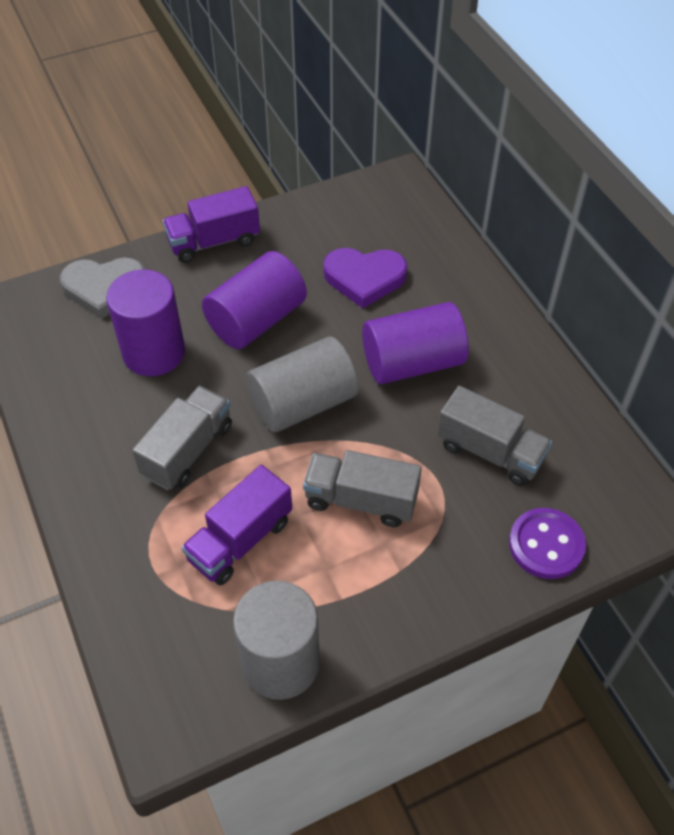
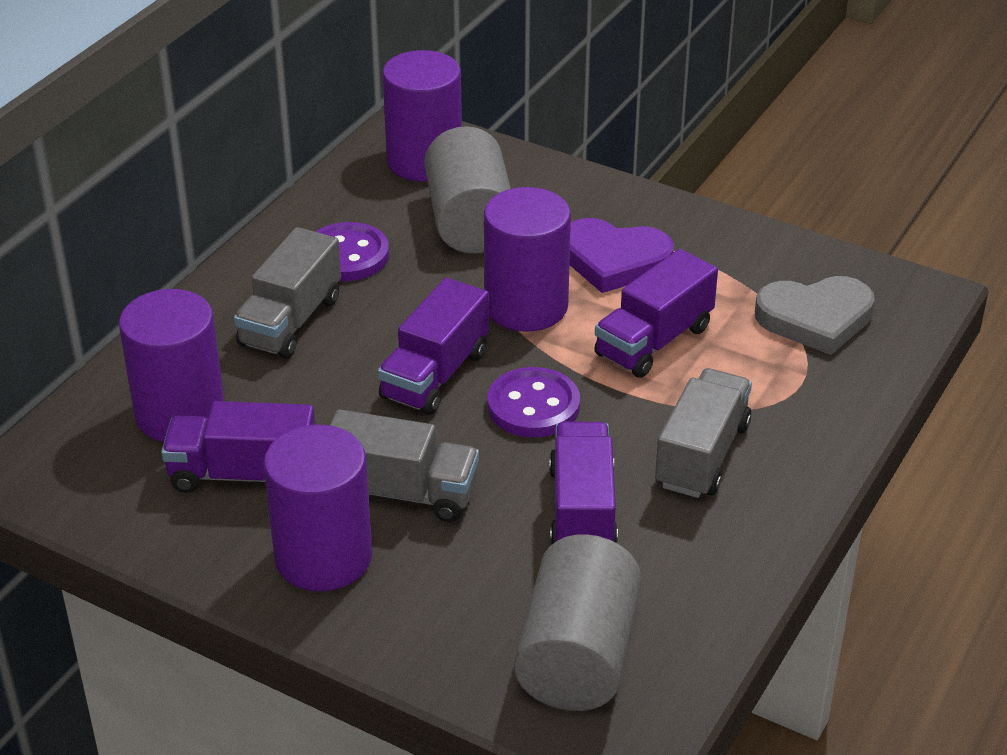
purple button: [509,508,586,579] = 1 -> [315,222,389,281] [487,367,580,437] = 2
purple cylinder: [106,270,185,376] [202,251,307,349] [362,302,469,384] = 3 -> [119,289,224,442] [263,425,372,591] [382,50,462,182] [484,187,571,332] = 4
purple truck: [163,186,260,263] [181,465,292,585] = 2 -> [161,401,315,493] [378,278,489,415] [549,421,618,545] [594,249,718,378] = 4

